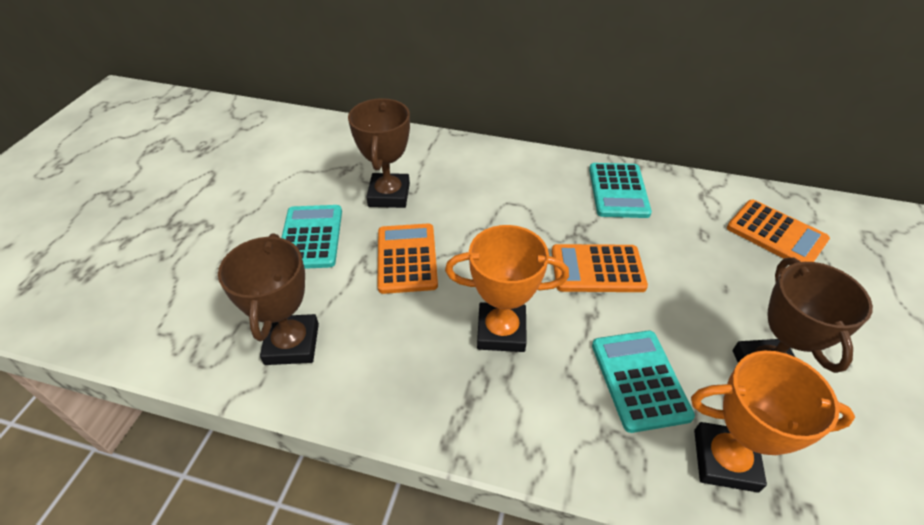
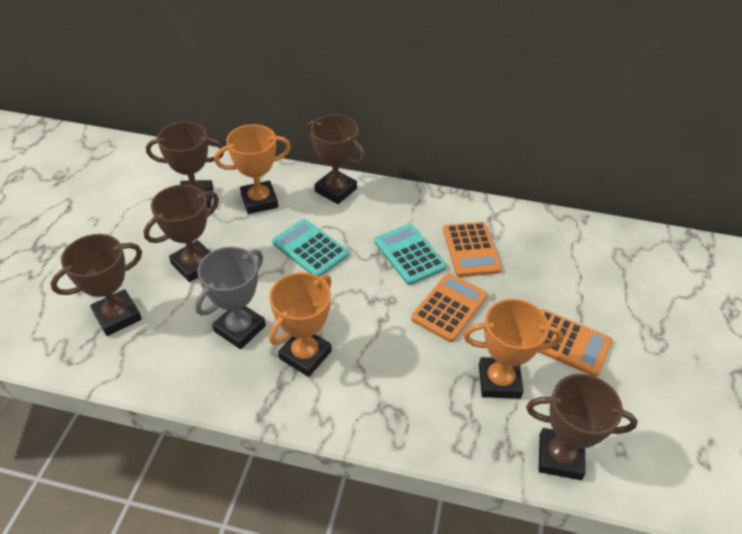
brown trophy: [218,233,319,365] [348,98,410,208] [732,258,873,373] = 3 -> [50,234,142,336] [144,185,219,282] [146,122,224,209] [306,114,365,204] [526,374,638,480] = 5
grey trophy: none = 0 -> [195,246,266,349] = 1
orange trophy: [445,225,569,352] [691,351,855,492] = 2 -> [214,124,291,214] [269,272,332,377] [463,299,563,399] = 3
turquoise calculator: [281,205,342,269] [589,163,652,218] [592,331,695,433] = 3 -> [272,219,349,276] [374,224,447,285] = 2

